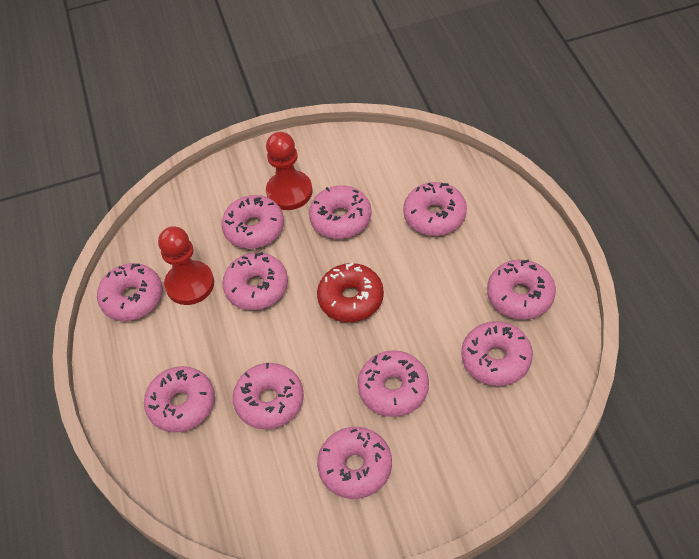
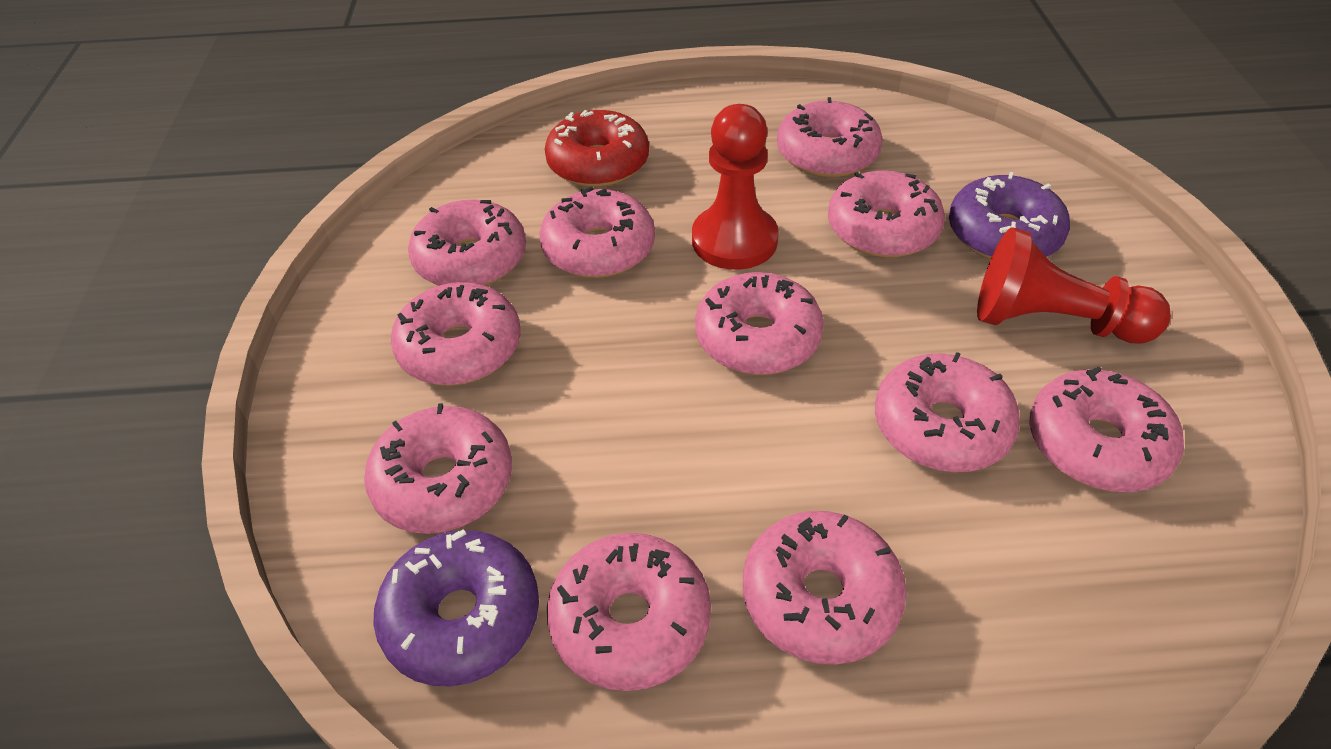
purple donut: none = 0 -> [374,529,539,687] [949,172,1070,259] = 2

